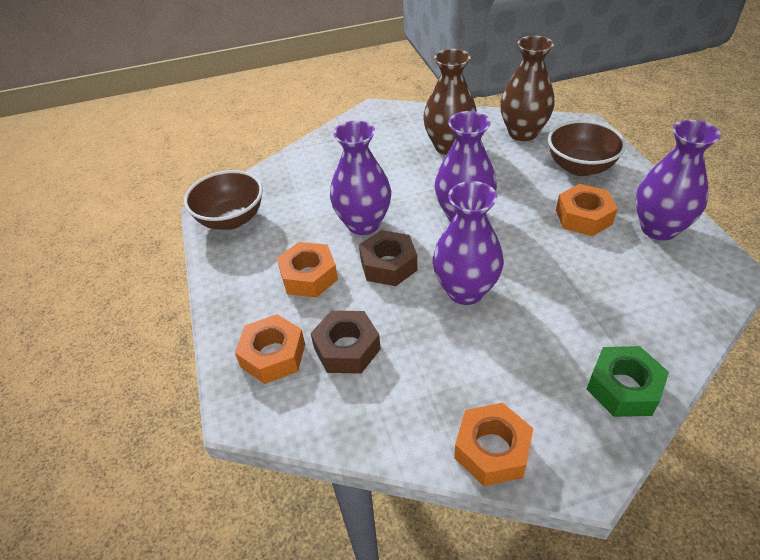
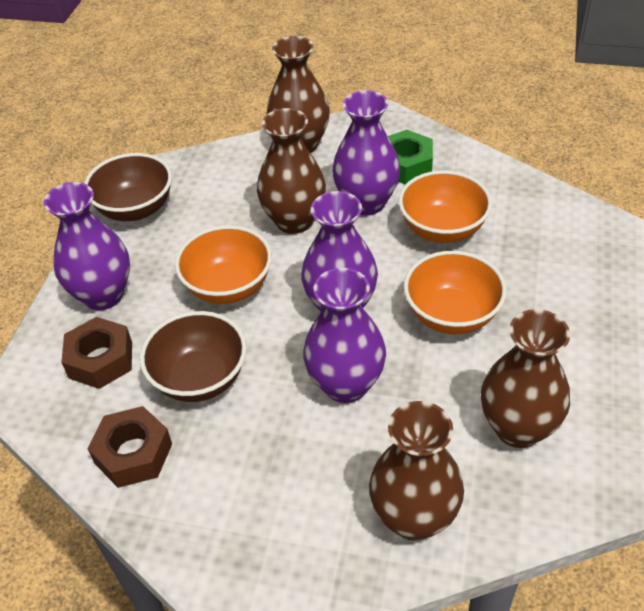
brown vase: [423,49,477,155] [500,36,555,141] = 2 -> [257,108,326,234] [267,36,330,153] [369,401,464,541] [481,309,570,448] = 4
orange bowl: none = 0 -> [175,225,272,304] [399,171,492,243] [404,251,507,334] = 3
orange nut: [235,314,305,384] [277,242,338,298] [454,403,533,486] [556,184,618,236] = 4 -> none = 0

